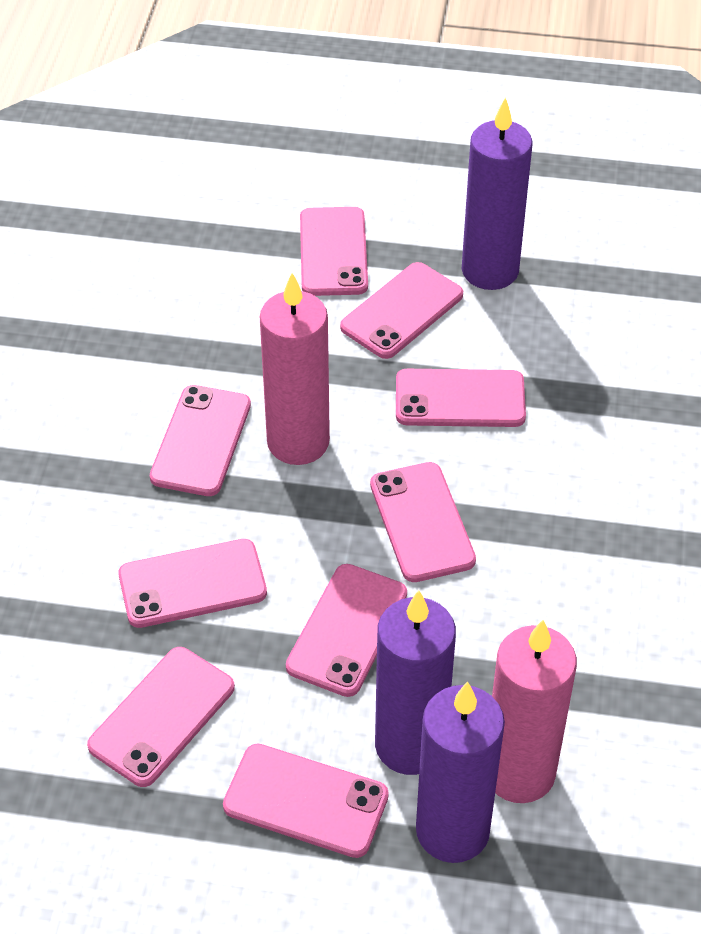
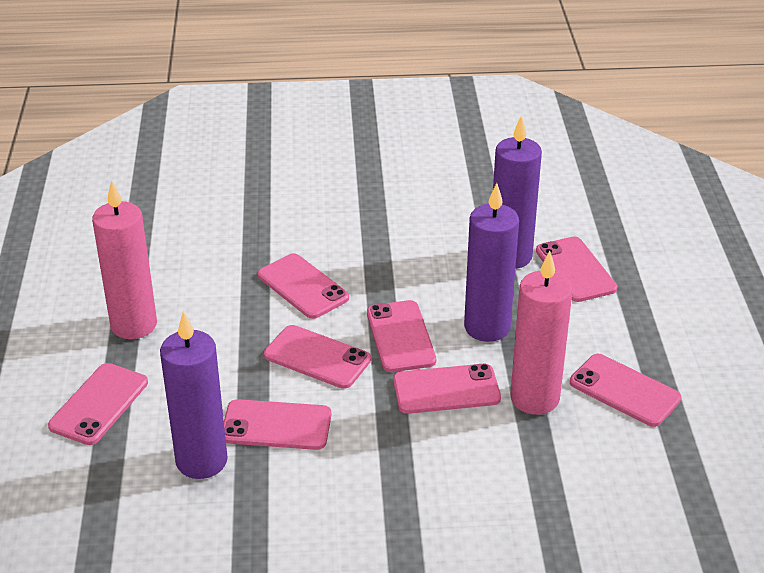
pink phone: [87,647,235,787] [118,539,267,628] [150,385,251,496] [223,744,389,858] [286,564,407,697] [300,207,368,296] [340,262,463,359] [370,462,476,582] [396,369,526,427] = 9 -> [48,363,148,445] [224,399,331,450] [258,253,349,319] [264,325,371,389] [367,300,436,372] [393,364,501,414] [536,237,617,302] [570,354,681,427] = 8

